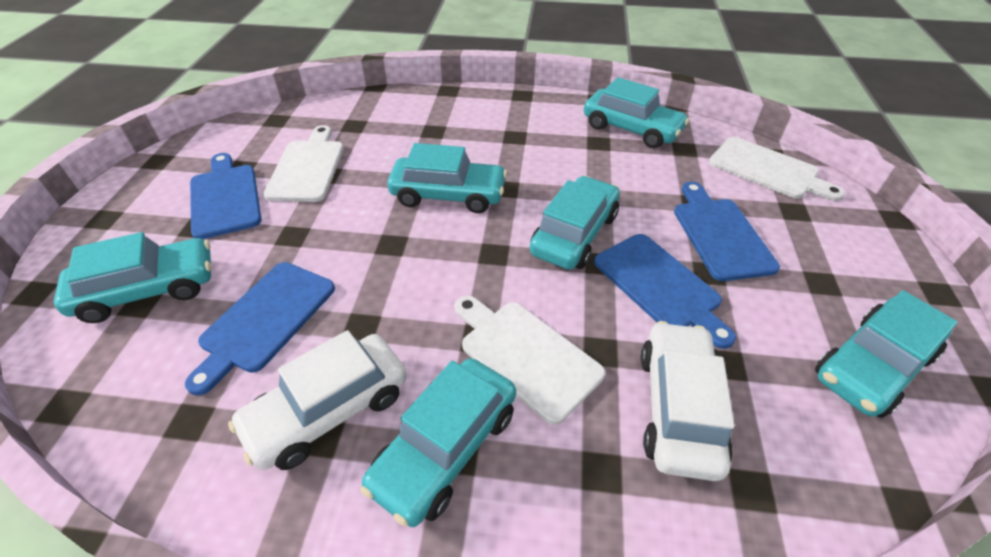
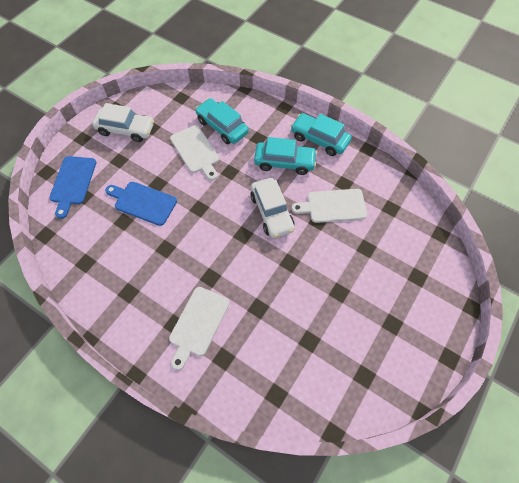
blue cutting board: [185,262,335,396] [190,153,262,239] [594,234,736,349] [674,181,780,281] = 4 -> [49,156,96,219] [105,182,177,226] = 2
turquoise car: [54,232,211,323] [360,358,516,527] [387,143,507,213] [530,176,620,270] [584,77,690,148] [815,290,958,418] = 6 -> [195,98,249,144] [254,137,317,175] [291,113,352,156] = 3

